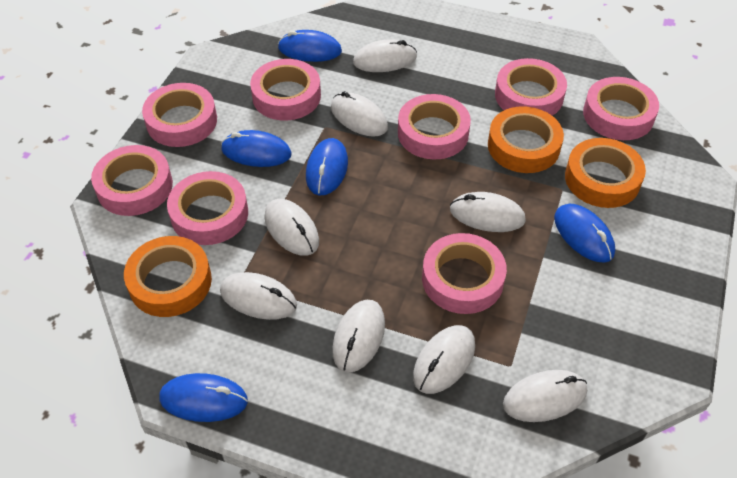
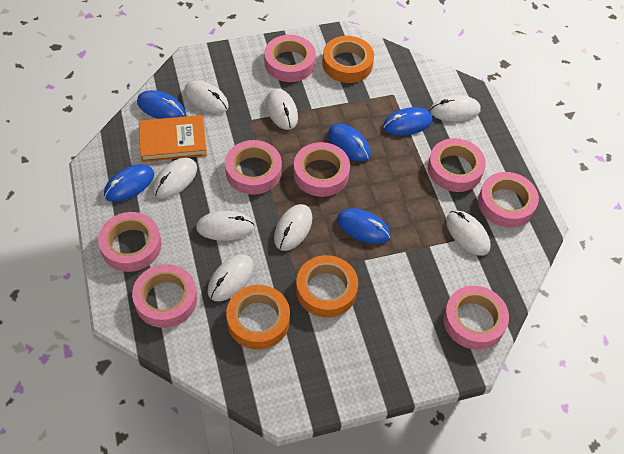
orange book: none = 0 -> [139,115,207,162] = 1

